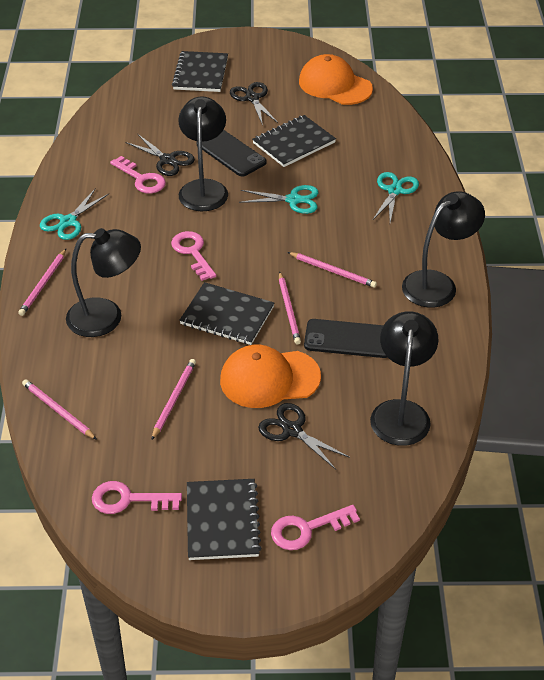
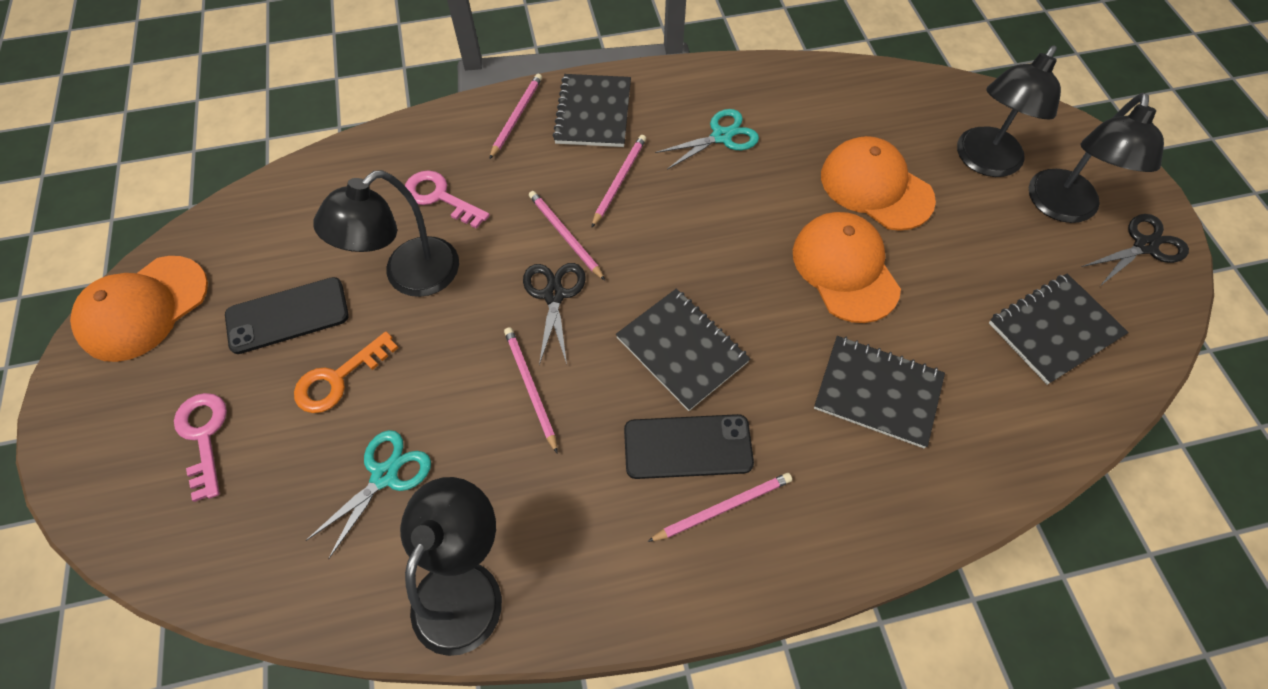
black scissors: [125,134,195,176] [230,82,278,126] [258,403,350,470] = 3 -> [523,263,586,365] [1081,214,1189,286] = 2
orange cap: [220,345,321,408] [299,54,373,105] = 2 -> [70,256,208,362] [793,212,901,323] [821,136,936,231] = 3
orange key: none = 0 -> [294,332,398,413] = 1
pink key: [92,481,182,514] [110,156,166,193] [171,231,216,281] [271,505,360,550] = 4 -> [174,393,227,502] [405,171,490,229] = 2
turquoise scissors: [40,189,109,240] [239,185,319,214] [372,172,419,223] = 3 -> [305,430,431,560] [655,109,759,170] = 2

